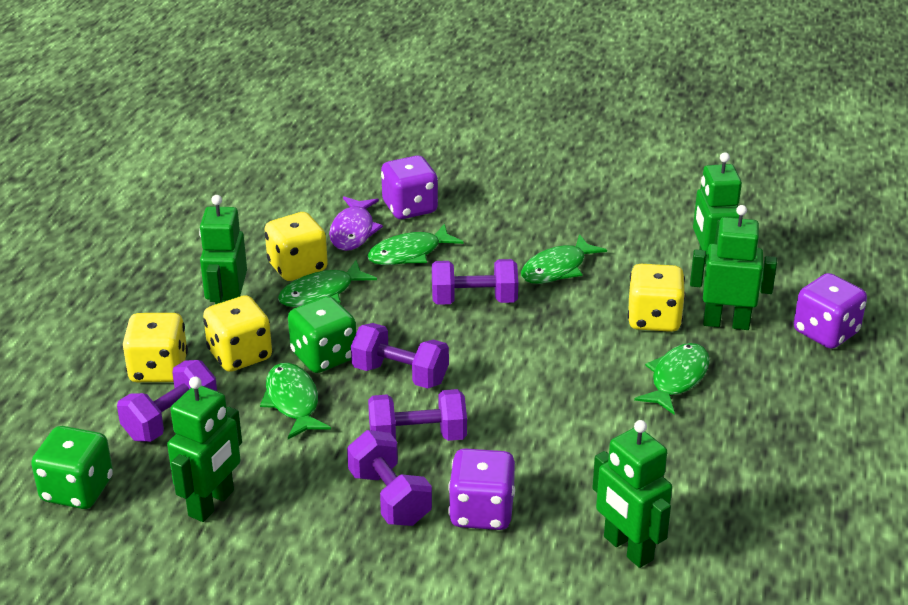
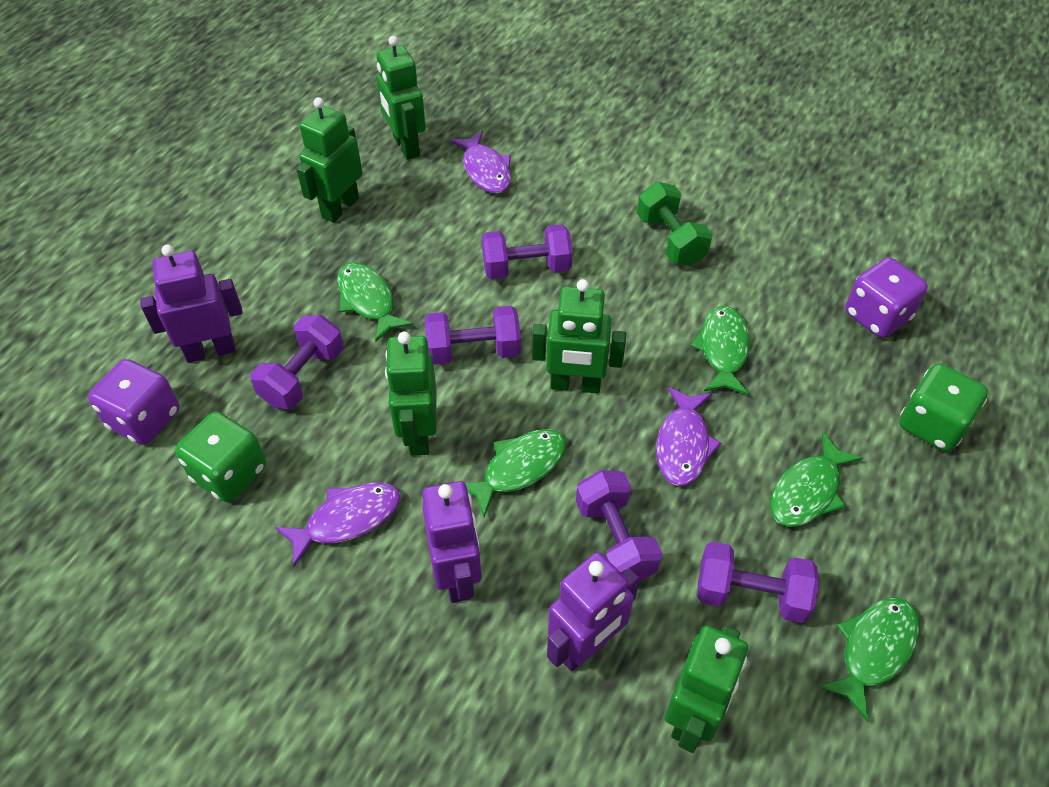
green dumbbell: none = 0 -> [637,182,712,265] = 1
purple dice: [381,155,438,219] [448,449,515,530] [794,273,867,349] = 3 -> [88,359,179,445] [845,257,928,338] = 2
purple fish: [329,196,383,251] = 1 -> [275,483,401,567] [450,131,511,193] [656,387,721,486] = 3
purple robot: none = 0 -> [140,245,243,363] [422,481,482,603] [547,552,640,671] = 3
yellow dice: [123,313,188,382] [203,295,272,372] [265,212,328,281] [627,264,686,332] = 4 -> none = 0

